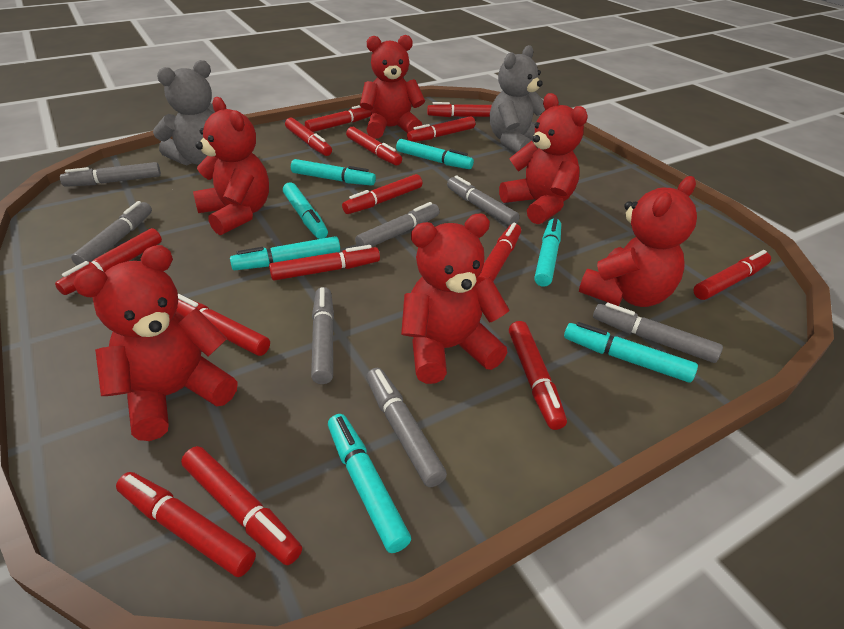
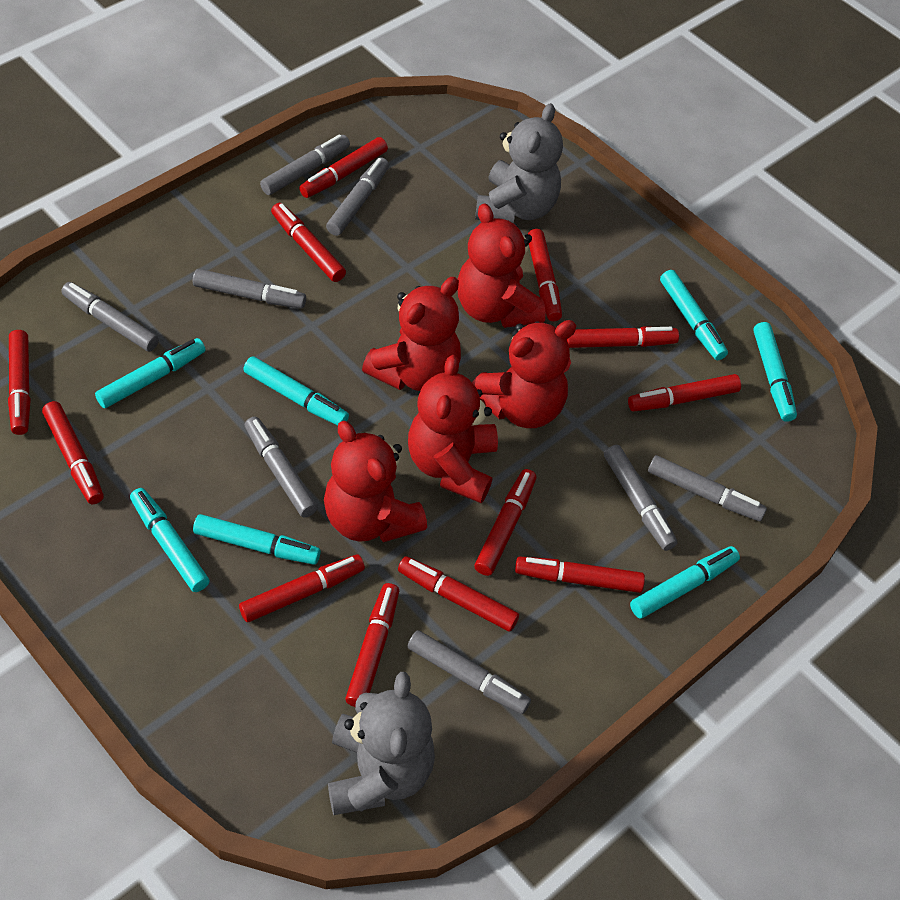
grey marker: [60,162,161,187] [71,201,152,265] [311,287,334,384] [355,202,440,247] [366,368,447,487] [447,176,520,226] [593,303,723,363] = 7 -> [61,282,159,352] [193,269,306,309] [245,417,318,517] [260,134,350,195] [326,157,389,236] [407,630,531,714] [604,445,677,551] [648,455,767,521] = 8
red marker: [55,228,162,295] [116,472,256,577] [176,294,270,356] [181,446,302,565] [269,245,380,280] [285,118,332,156] [305,105,372,132] [342,174,422,214] [346,127,402,166] [407,116,475,142] [427,102,492,117] [476,223,521,284] [509,321,567,430] [693,250,771,300] = 14 -> [8,330,31,435] [42,401,104,504] [239,555,365,622] [271,203,346,282] [299,137,388,198] [345,583,399,707] [398,556,519,631] [474,469,536,576] [515,557,645,593] [528,229,562,321] [566,326,679,348] [628,374,741,411] = 12
red teddy bear: [73,245,238,441] [193,97,269,235] [360,35,425,139] [401,214,510,384] [499,93,588,224] [579,176,697,307] = 6 -> [324,421,427,542] [362,277,461,391] [408,355,498,503] [458,203,546,328] [472,320,576,428] = 5

